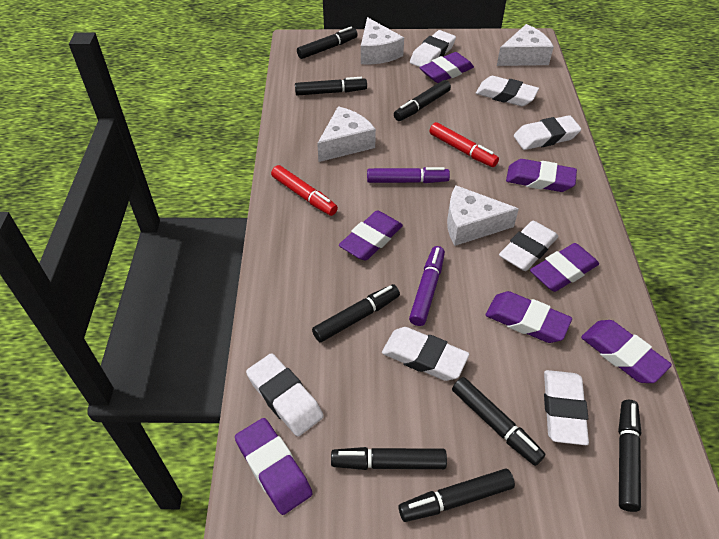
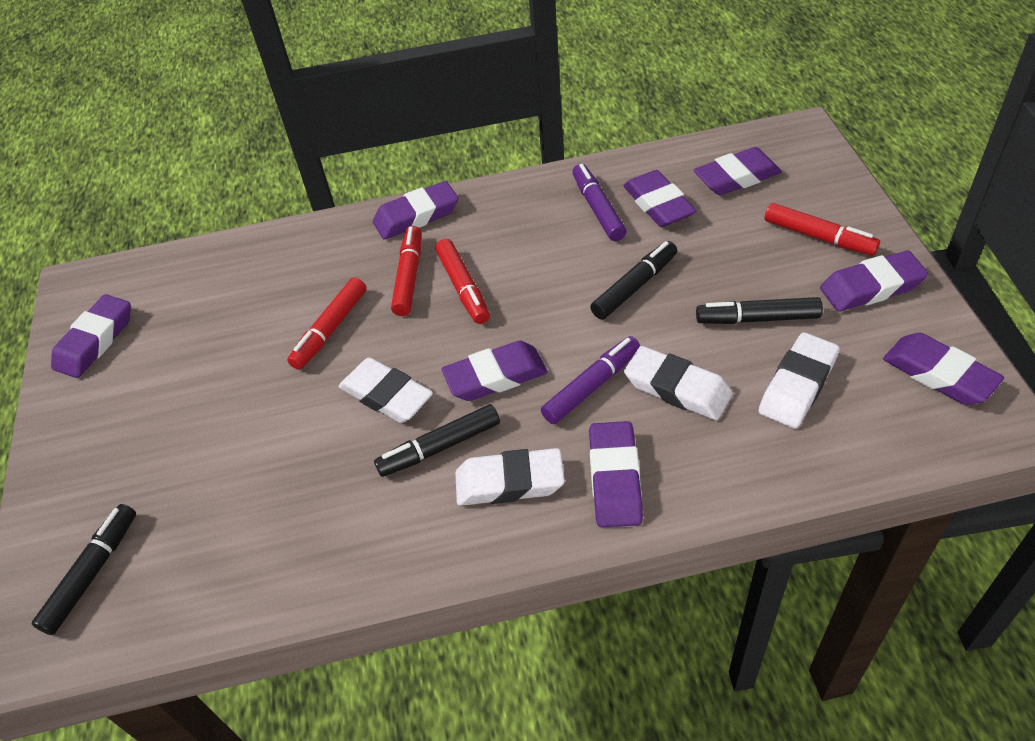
black marker: [295,77,367,95] [297,27,358,59] [312,284,400,342] [331,447,447,470] [394,80,451,121] [399,468,515,522] [452,377,546,466] [618,400,641,512] = 8 -> [32,504,136,635] [374,404,500,477] [590,241,677,319] [696,297,823,324] = 4
purple eraser: [235,418,313,515] [339,211,403,260] [420,52,474,83] [486,291,572,343] [506,159,577,192] [530,243,599,292] [581,320,672,383] = 7 -> [51,294,131,378] [373,181,458,239] [442,341,548,401] [589,421,643,527] [623,170,696,227] [694,147,782,195] [820,251,928,312] [883,333,1004,405] = 8
red marker: [271,165,338,216] [429,122,499,167] = 2 -> [287,278,367,370] [391,226,421,316] [435,239,490,324] [765,203,880,256] = 4
white cheese: [317,106,376,162] [361,17,404,64] [447,185,519,246] [497,24,554,66] = 4 -> none = 0
white eraser: [246,353,324,436] [382,327,469,381] [410,30,456,67] [476,76,539,106] [499,221,558,271] [514,115,581,150] [544,370,589,445] = 7 -> [339,357,433,423] [455,448,565,506] [624,346,733,420] [759,332,840,429] = 4

